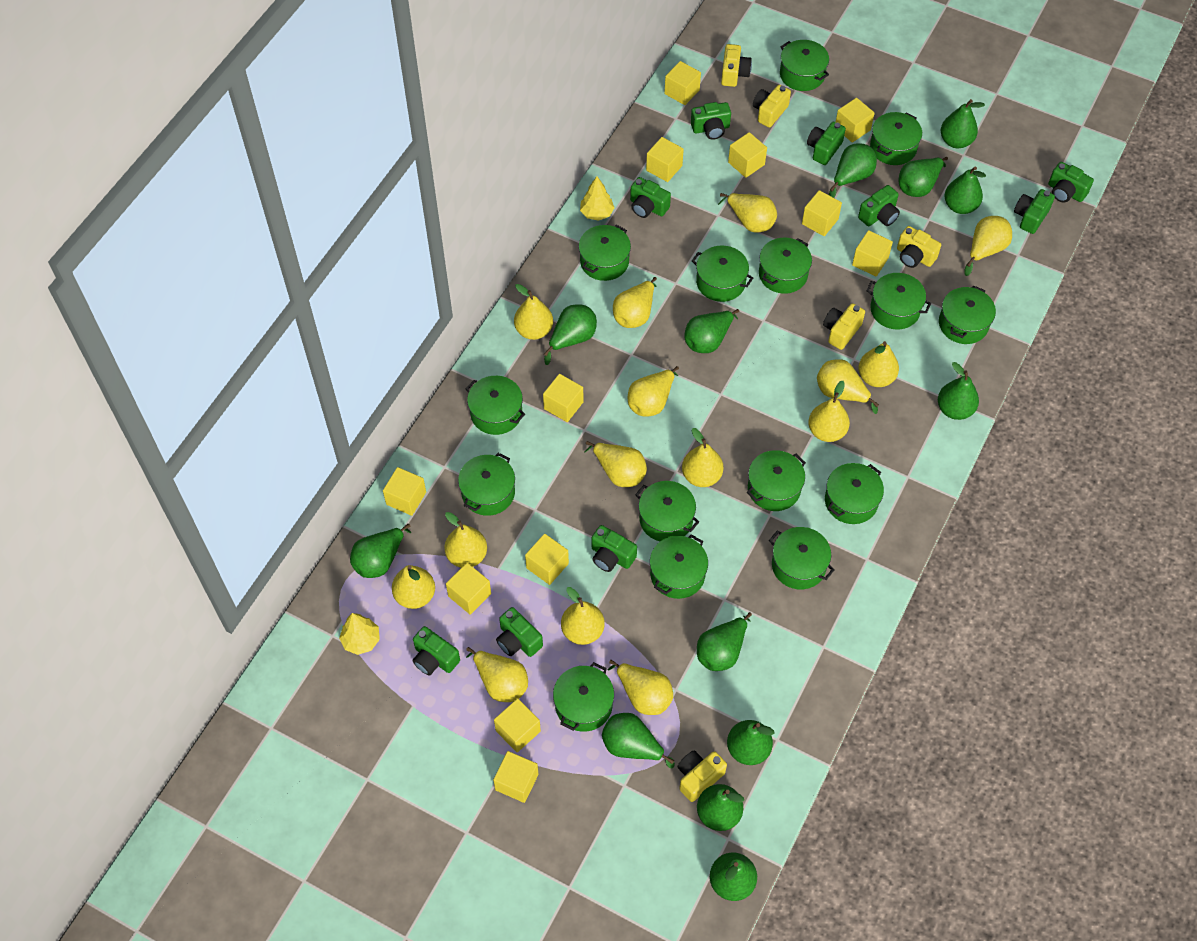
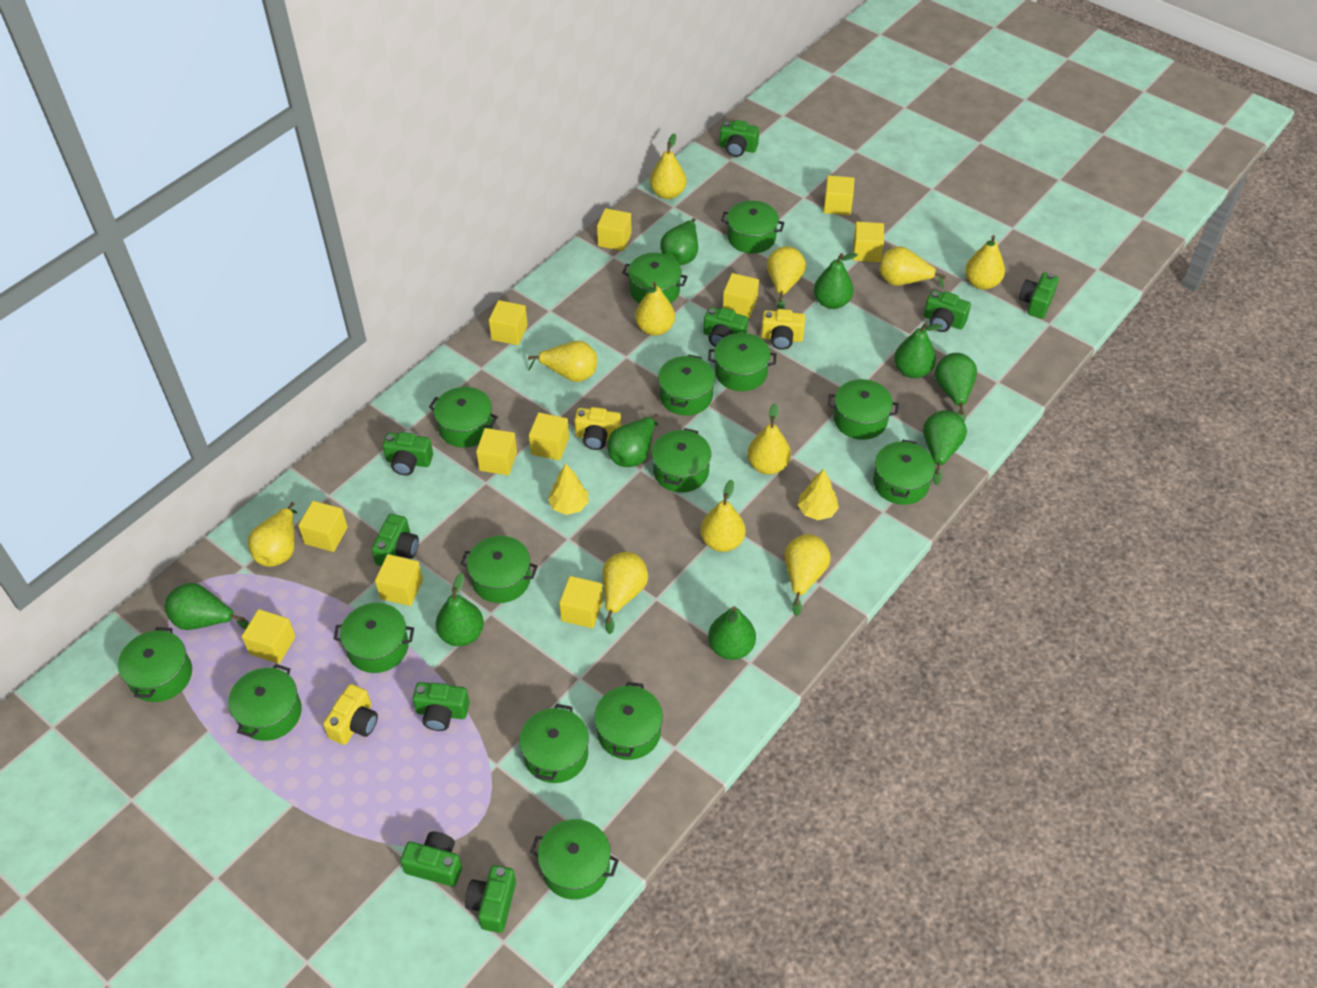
green pear: [350,524,411,578] [544,304,597,365] [602,713,675,768] [685,309,739,353] [697,612,752,671] [697,784,744,831] [710,853,757,901] [727,720,775,765] [829,143,877,198] [898,157,948,197] [938,362,979,420] [941,99,985,148] [944,166,986,214] = 13 -> [165,583,249,630] [436,573,484,646] [608,414,658,467] [660,218,698,265] [708,606,756,660] [814,253,858,309] [894,322,943,378] [923,410,967,485] [935,353,977,422] = 9
yellow camera: [677,751,727,802] [721,44,752,87] [753,85,791,127] [823,303,865,350] [897,226,941,268] = 5 -> [323,684,378,745] [574,407,621,450] [761,309,805,350] = 3
yellow cube: [383,467,426,516] [446,563,491,615] [493,751,538,803] [494,698,541,752] [525,534,569,585] [543,374,584,422] [646,137,684,182] [664,61,701,105] [728,132,767,178] [802,190,842,236] [836,98,875,143] [852,230,893,277] = 12 -> [242,609,296,664] [298,501,348,552] [375,554,423,606] [476,428,517,475] [489,300,528,345] [529,412,569,461] [559,576,603,628] [597,208,632,251] [723,273,759,318] [824,175,855,216] [853,222,884,262] = 11
yellow pear: [392,565,435,609] [444,512,487,568] [466,647,528,702] [514,284,553,340] [561,587,605,645] [585,441,647,487] [608,660,673,715] [613,277,657,328] [628,366,679,416] [682,428,724,487] [718,193,777,233] [808,381,850,442] [817,359,879,414] [858,341,899,387] [964,216,1012,276] = 15 -> [248,502,297,567] [528,341,597,382] [602,552,648,634] [635,281,675,336] [650,133,687,199] [700,480,746,552] [747,403,791,475] [767,246,806,309] [785,534,831,616] [880,246,946,288] [965,235,1005,290] = 11

